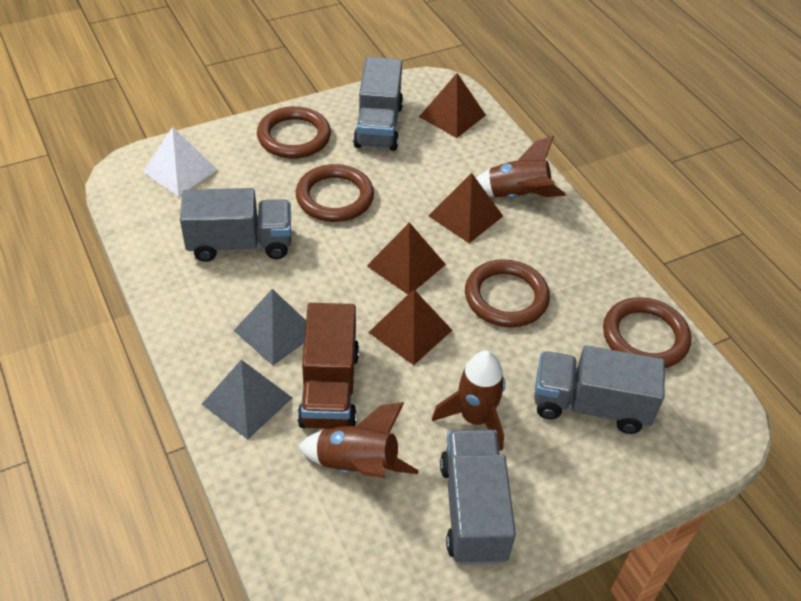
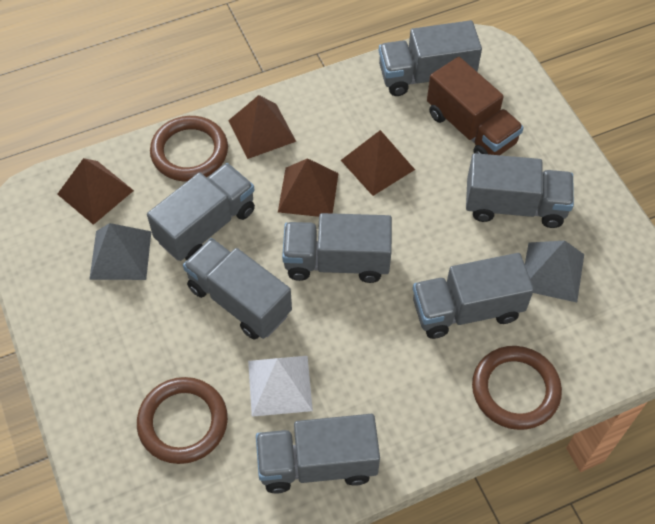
brown ring: [257,106,331,159] [296,164,374,222] [465,259,550,327] [603,297,691,368] = 4 -> [137,377,228,464] [150,116,228,182] [472,346,562,430] = 3
brown rocket: [298,402,419,478] [432,351,505,451] [476,135,566,198] = 3 -> none = 0
grey truck: [180,188,291,262] [353,57,403,151] [440,429,516,565] [534,345,665,434] = 4 -> [147,163,255,261] [183,238,292,339] [256,414,380,494] [282,213,392,283] [379,20,482,96] [413,253,534,339] [466,153,574,228] = 7

